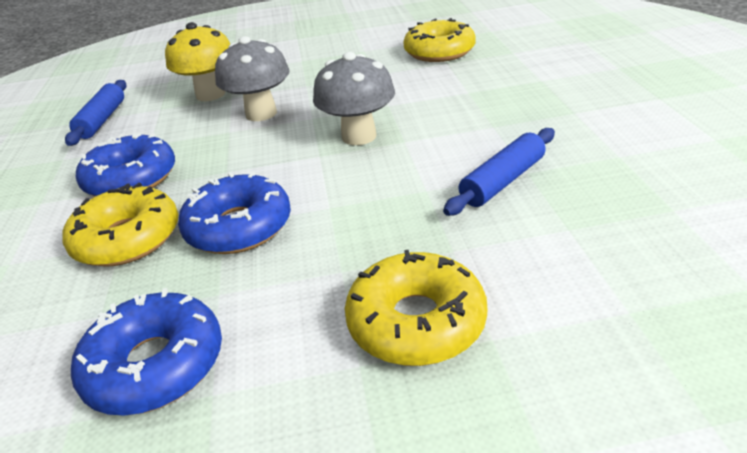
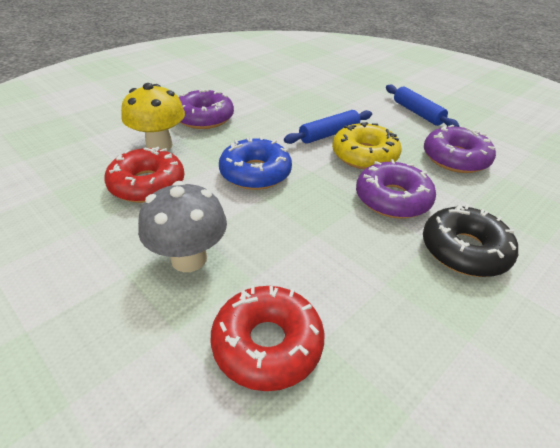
black donut: none = 0 -> [423,204,518,277] = 1
blue donut: [71,288,222,416] [76,133,175,196] [178,171,291,254] = 3 -> [219,136,292,190] = 1
grey mushroom: [215,36,290,121] [313,52,395,145] = 2 -> [138,181,227,272] = 1
purple donut: none = 0 -> [179,88,234,129] [356,159,436,219] [424,125,496,173] = 3
red donut: none = 0 -> [104,147,184,203] [211,286,325,391] = 2
yellow donut: [62,183,179,267] [345,250,487,366] [403,18,476,62] = 3 -> [332,122,401,170] = 1

